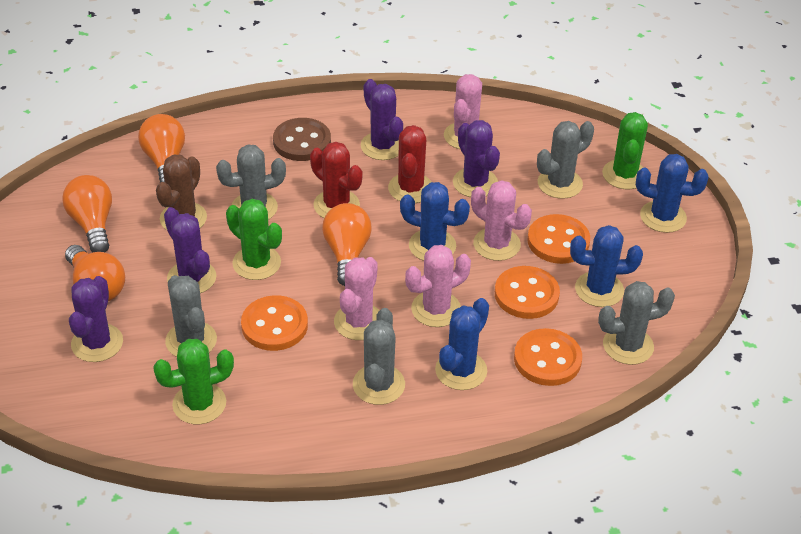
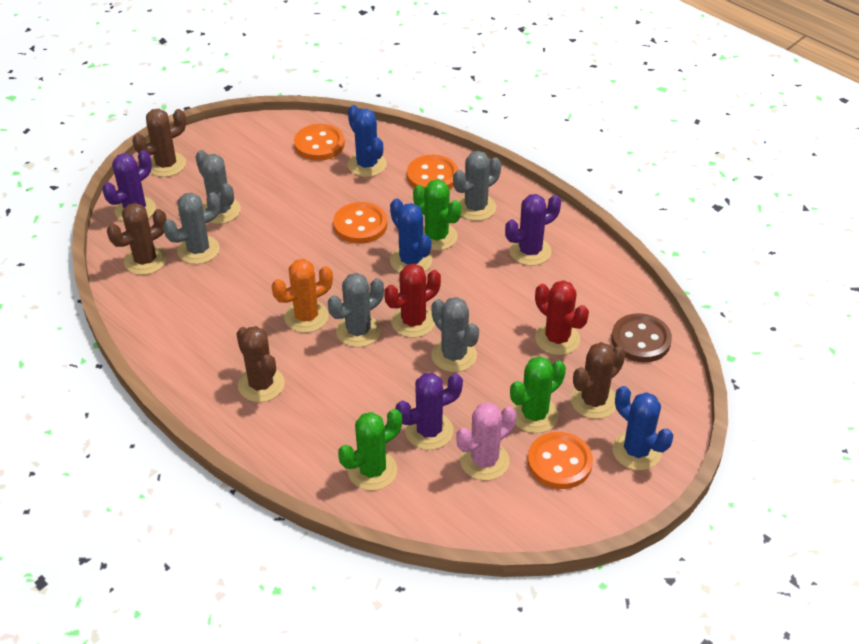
blue cactus: [400,182,470,261] [435,298,489,390] [570,225,643,307] [636,154,709,233] = 4 -> [348,105,387,177] [390,199,432,273] [612,386,673,470] = 3
brown cactus: [156,155,207,230] = 1 -> [107,203,167,275] [132,109,186,177] [236,326,285,402] [571,342,626,419] = 4
orange cactus: none = 0 -> [272,259,333,333] = 1
orange light bulb: [62,175,112,253] [65,245,125,301] [138,114,185,182] [322,203,372,286] = 4 -> none = 0
pink cactus: [334,257,380,340] [405,245,471,327] [444,74,482,149] [471,180,532,261] = 4 -> [456,402,516,480] = 1
purple cactus: [69,276,123,362] [164,207,216,293] [361,79,403,160] [453,120,500,197] = 4 -> [102,150,156,222] [395,373,463,450] [505,194,561,266] = 3

